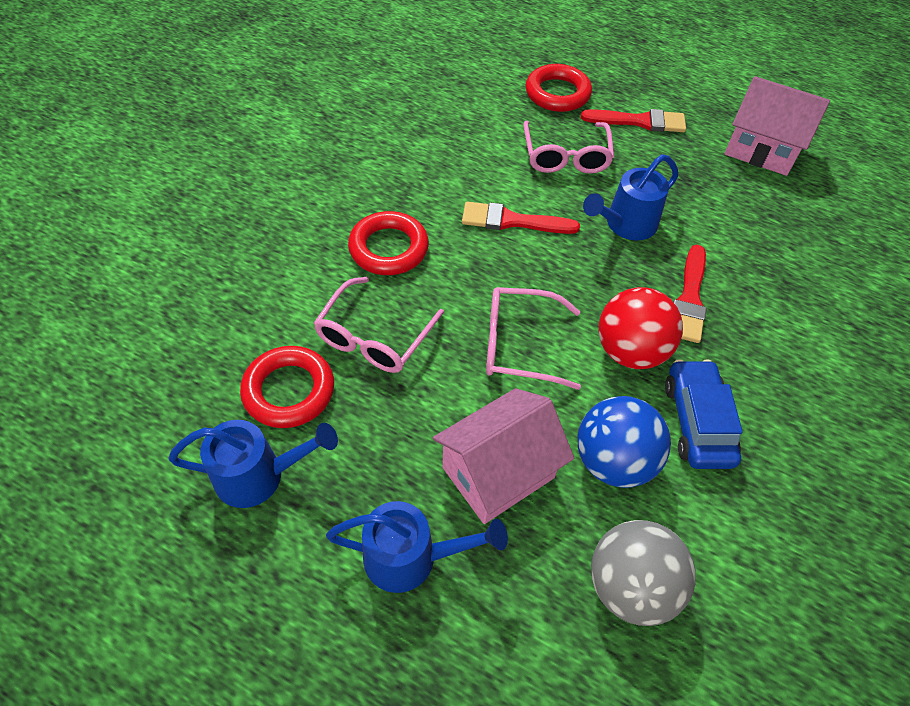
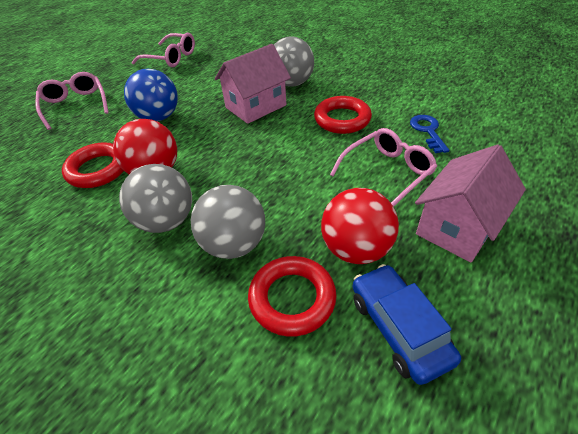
blue key: none = 0 -> [410,115,449,153] = 1
blue watering can: [168,420,338,508] [326,501,508,593] [583,154,678,240] = 3 -> none = 0
grey ball: [591,520,695,626] = 1 -> [119,164,192,233] [191,185,265,259] [274,36,314,87] = 3
red ball: [599,287,683,369] = 1 -> [113,119,177,174] [321,188,399,264] = 2
red brush: [462,202,580,234] [581,109,686,132] [673,245,707,343] = 3 -> none = 0

